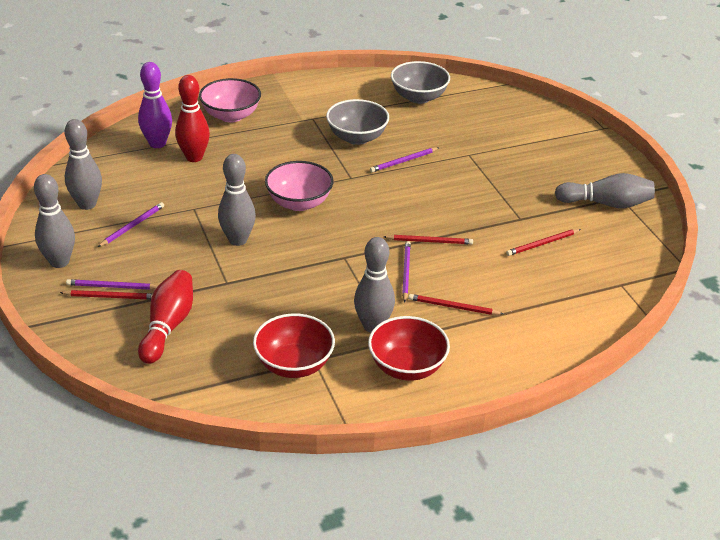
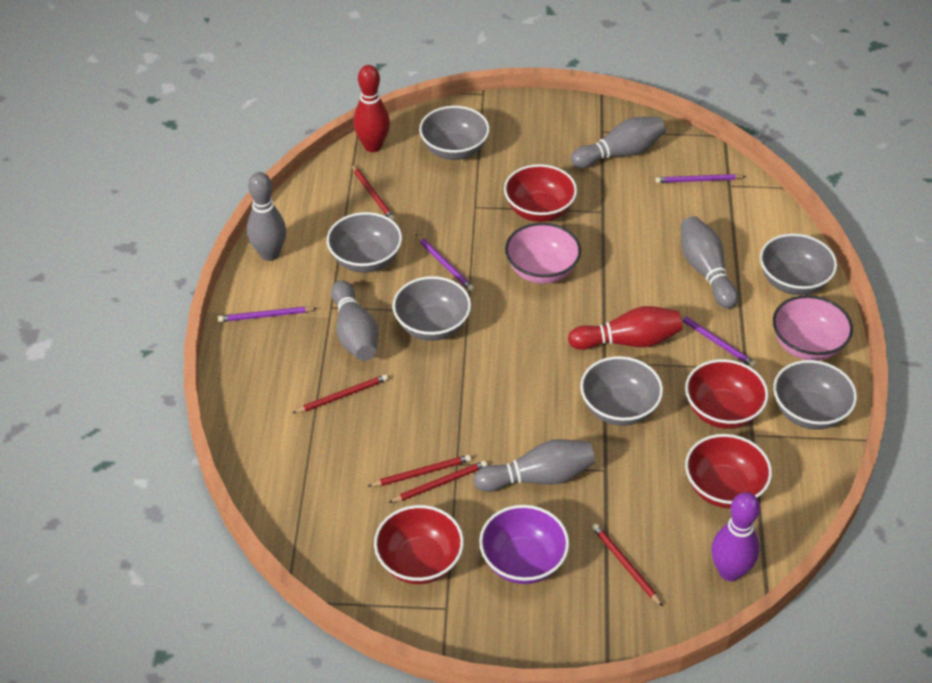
grey bowl: [326,99,389,145] [391,61,450,104] = 2 -> [327,212,402,273] [392,276,471,341] [419,106,490,160] [580,356,663,426] [760,234,837,295] [773,360,857,430] = 6
purple bowl: none = 0 -> [479,505,569,584] = 1
red bowl: [253,313,335,378] [368,316,450,381] = 2 -> [374,505,464,584] [504,164,577,222] [685,359,769,429] [685,434,772,508] = 4
red pencil: [60,290,153,300] [384,235,473,244] [408,294,503,315] [506,229,581,256] = 4 -> [293,374,388,413] [351,164,395,220] [369,455,471,487] [388,461,487,503] [592,524,663,607] = 5

